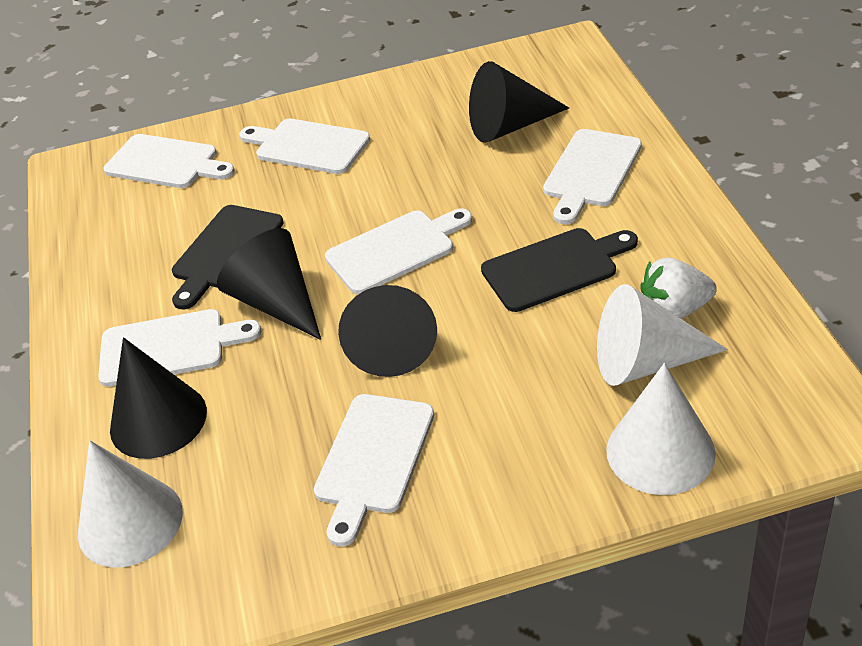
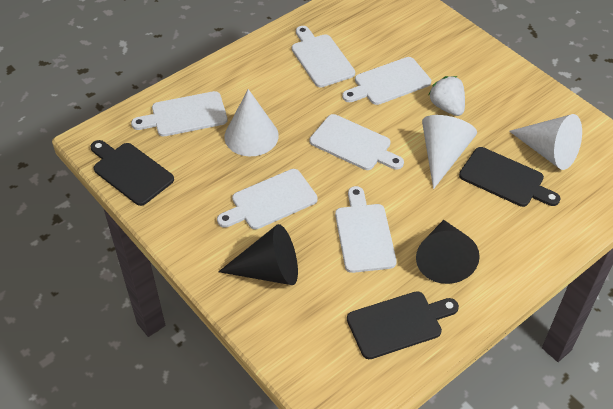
black cone: [110,337,207,459] [217,228,321,340] [338,285,437,377] [469,61,569,143] = 4 -> [218,224,298,285] [416,220,480,284] = 2
black cutting board: [172,205,284,309] [481,228,638,312] = 2 -> [90,140,174,206] [347,291,459,359] [459,147,561,207] = 3

